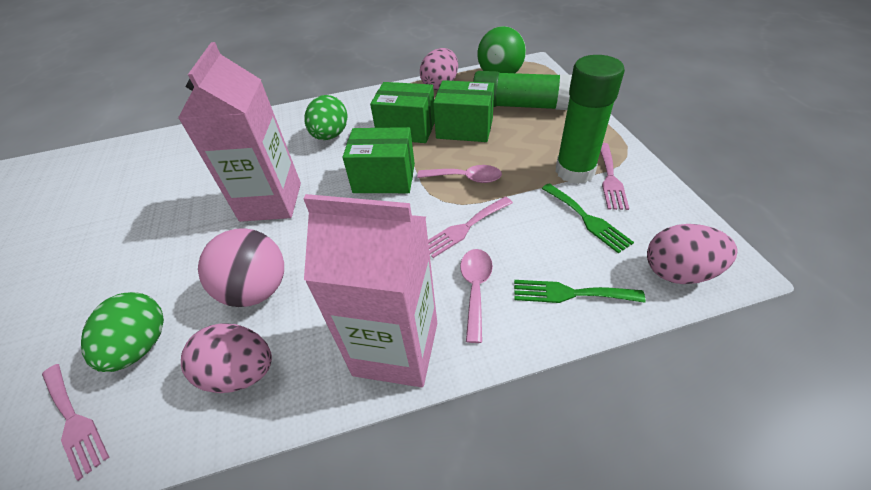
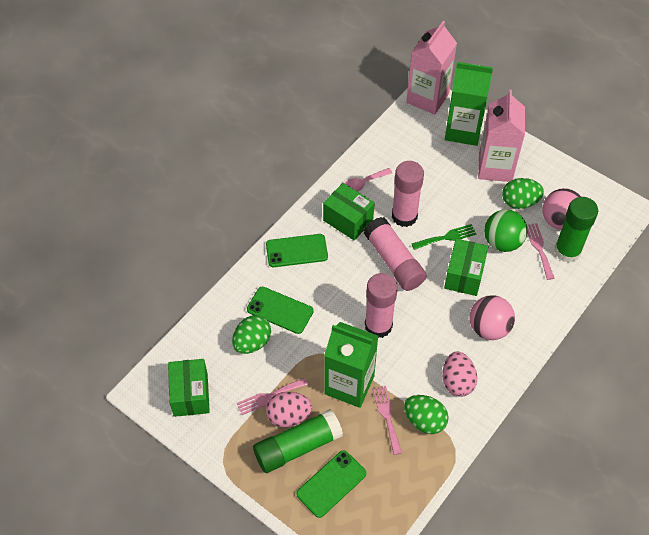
green carton: none = 0 -> [324,322,378,408] [445,62,493,146] = 2
green egg: [81,292,164,372] [305,95,348,140] = 2 -> [232,315,271,354] [404,395,449,434] [502,178,544,209] = 3
green fork: [514,280,646,303] [542,183,634,253] = 2 -> [412,224,476,250] = 1
green phone: none = 0 -> [247,287,314,334] [266,234,328,267] [296,450,366,518] = 3
pink ball: [198,228,284,307] = 1 -> [470,295,515,340] [542,188,581,230] = 2
pink egg: [181,323,272,393] [420,48,458,90] [647,224,738,284] = 3 -> [266,392,312,428] [442,351,477,397] = 2
pink glue stick: none = 0 -> [364,217,427,291] [365,273,398,338] [392,161,424,227] = 3
pink spoon: [417,165,502,183] [460,249,493,343] = 2 -> [344,168,392,192] = 1

